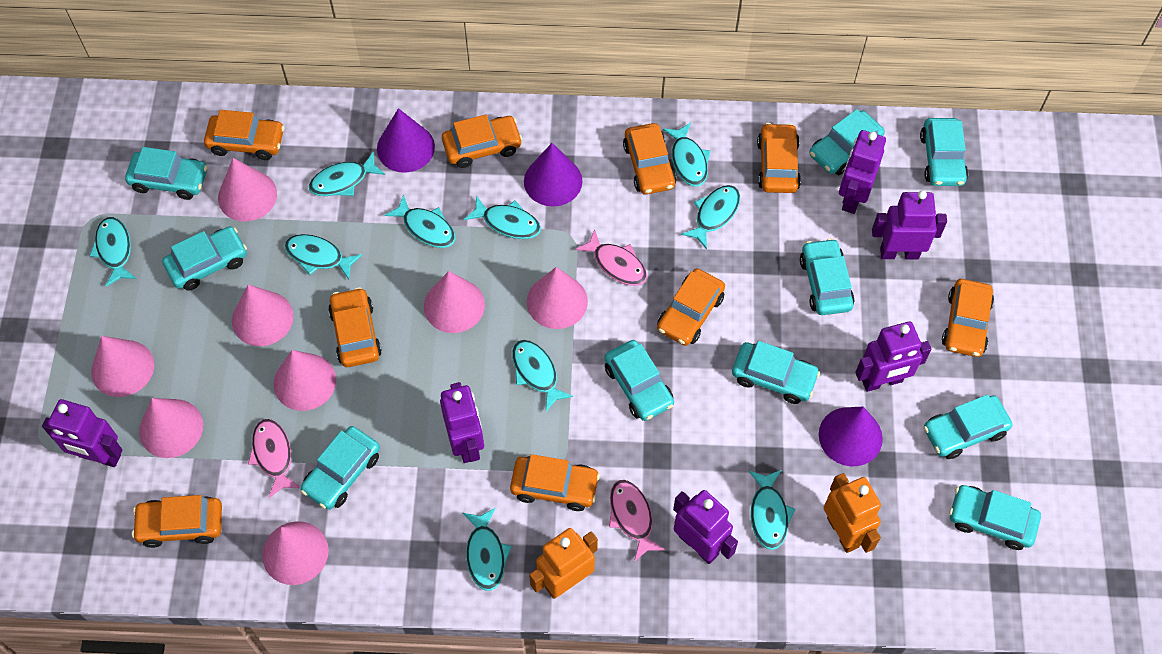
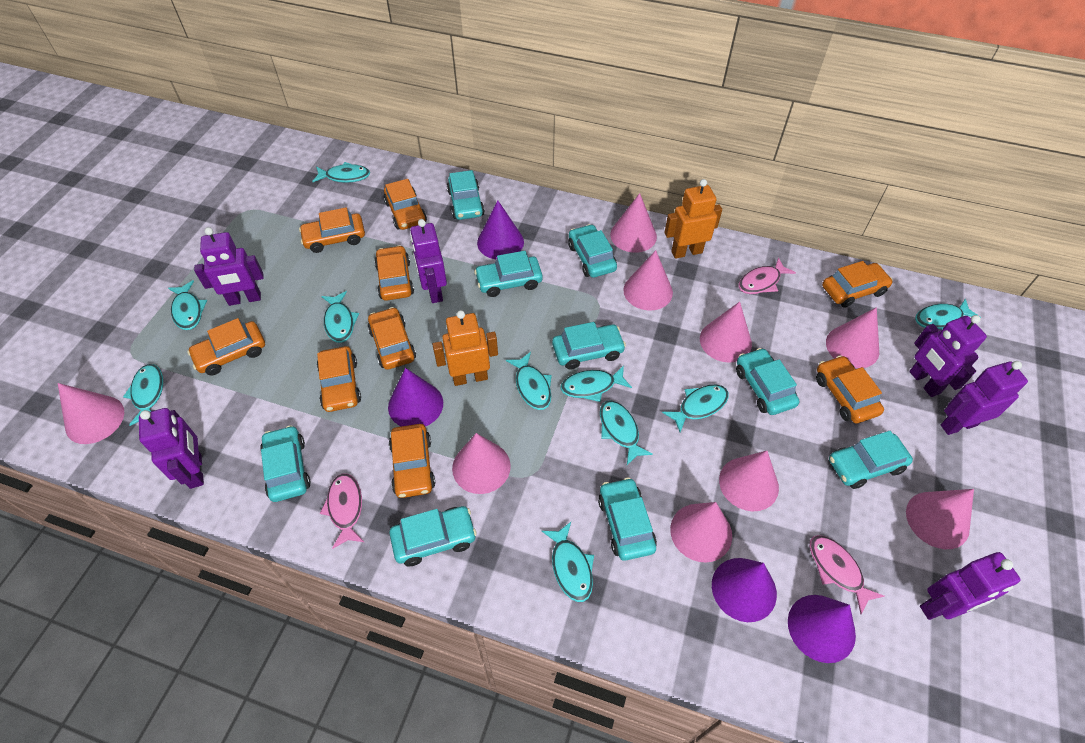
pink cone: [91,336,154,397] [139,398,203,458] [218,158,277,222] [232,284,293,346] [262,521,329,585] [274,350,336,411] [424,271,485,333] [527,267,588,329] = 8 -> [58,383,124,444] [452,433,511,494] [610,193,657,253] [623,250,673,310] [670,502,732,562] [700,302,752,363] [719,451,779,511] [826,307,879,368] [906,489,974,549] = 9
purple cone: [377,108,435,172] [524,143,582,207] [819,407,883,466] = 3 -> [388,368,443,427] [477,200,524,259] [712,558,777,622] [788,595,856,663] = 4
turquoise car: [125,147,208,200] [162,226,247,291] [301,426,380,510] [604,340,674,421] [732,341,820,404] [800,238,855,315] [809,109,885,176] [920,118,968,186] [924,395,1012,459] [949,485,1041,550] = 10 -> [260,425,311,502] [389,506,477,566] [447,170,485,220] [474,251,543,297] [552,322,626,370] [568,224,617,278] [598,477,657,561] [736,348,799,415] [829,431,913,489] = 9

